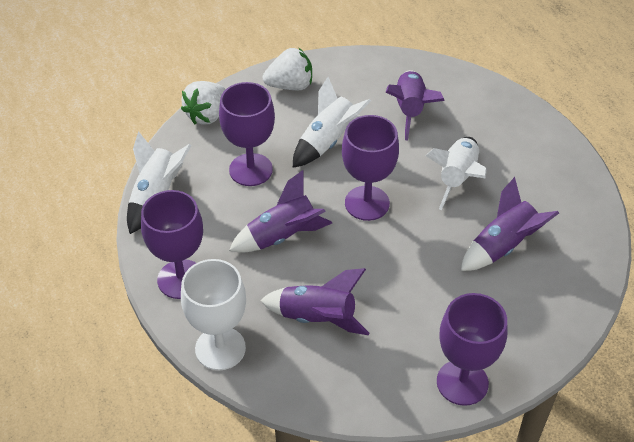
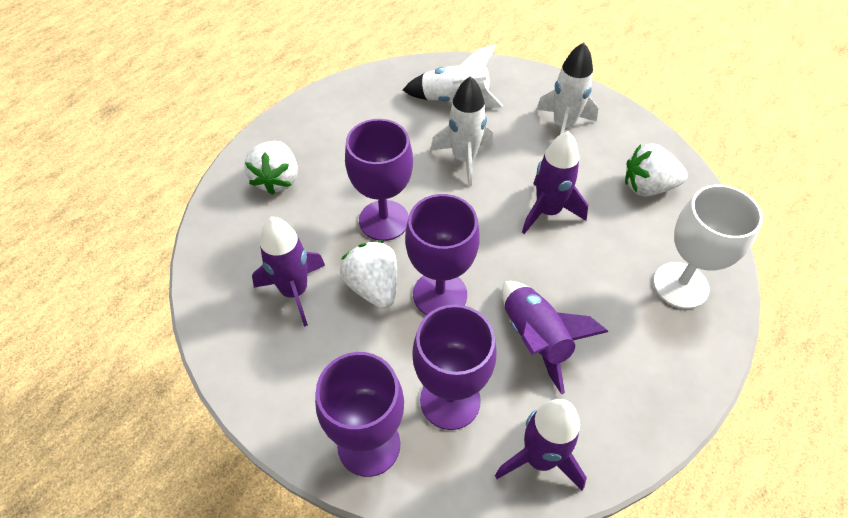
white strawberry: [181,81,226,125] [263,48,312,90] = 2 -> [244,141,298,195] [340,241,397,309] [625,144,688,197] = 3

